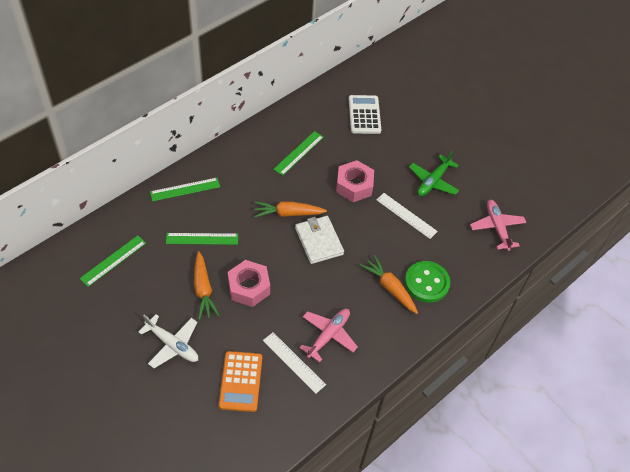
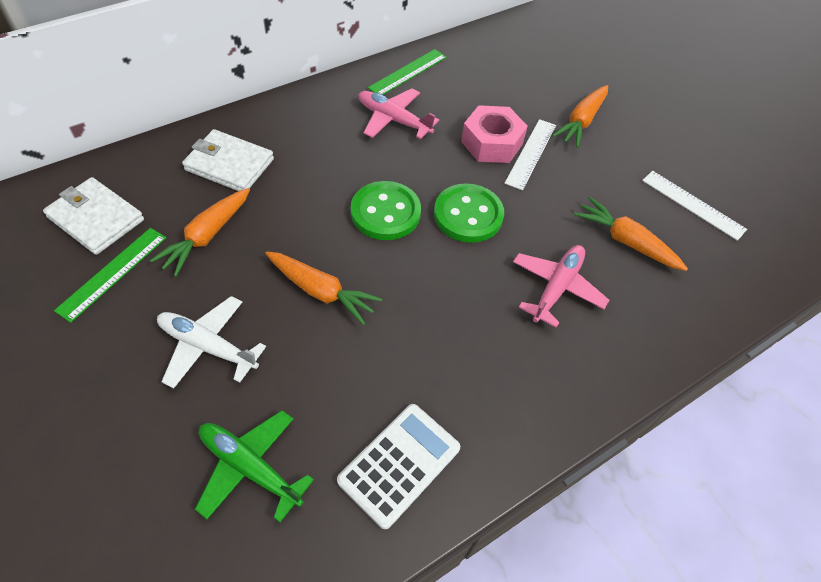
green button: [405,261,450,303] = 1 -> [351,181,421,240] [434,183,504,243] = 2
green ruler: [80,235,146,287] [150,178,220,201] [166,233,238,245] [273,131,324,176] = 4 -> [54,228,166,323] [368,49,447,95] = 2
orange calculator: [219,351,262,412] = 1 -> none = 0
orange carrot: [194,251,220,320] [254,201,327,218] [360,255,418,314] = 3 -> [150,188,250,277] [266,251,382,325] [552,85,608,148] [574,197,688,271] = 4
pink nut: [228,260,270,307] [336,160,374,202] = 2 -> [461,105,528,163] = 1
white wallet: [295,216,344,264] = 1 -> [43,177,144,255] [182,129,274,191] = 2

